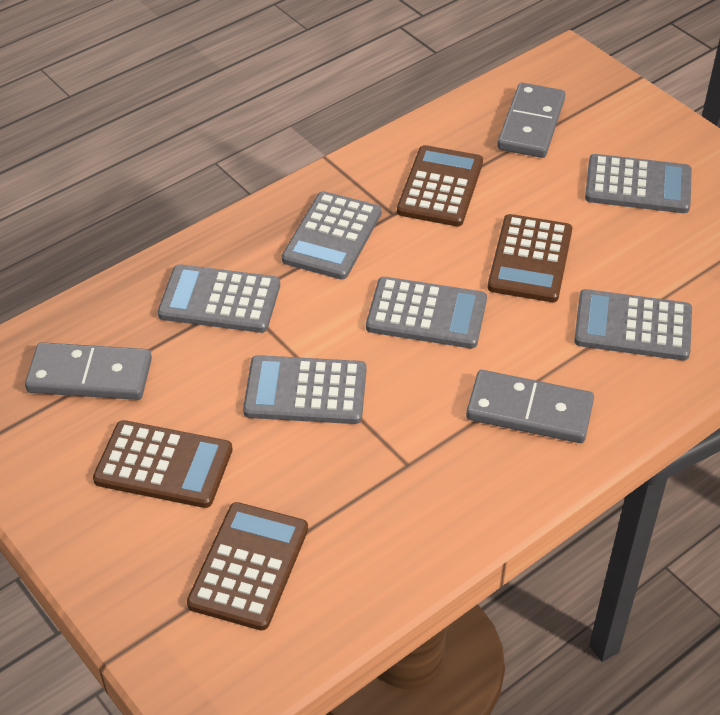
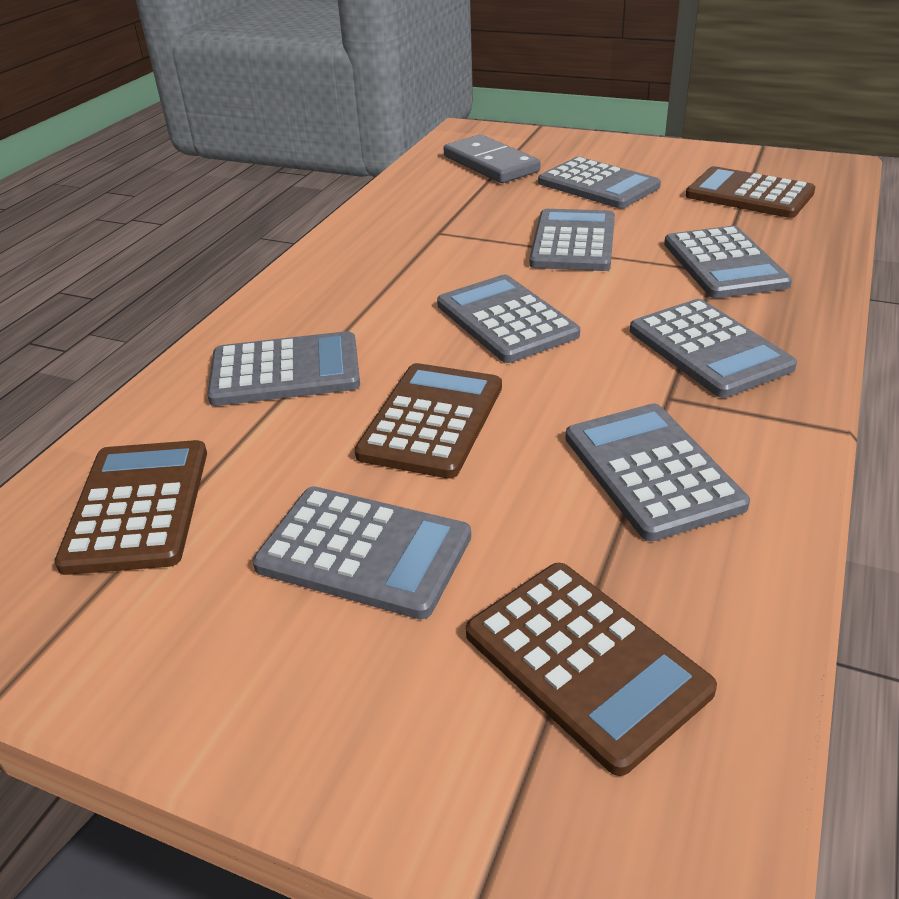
grey calculator: [158,264,280,333] [243,355,366,424] [282,191,382,279] [366,277,487,348] [574,289,692,360] [585,154,692,213] = 6 -> [207,331,360,406] [253,486,471,619] [437,275,580,363] [529,209,615,271] [538,157,661,208] [565,403,750,541] [630,299,797,398] [664,226,792,298] = 8
grey domino: [25,342,152,400] [466,370,594,443] [497,83,565,158] = 3 -> [444,134,540,183] = 1

